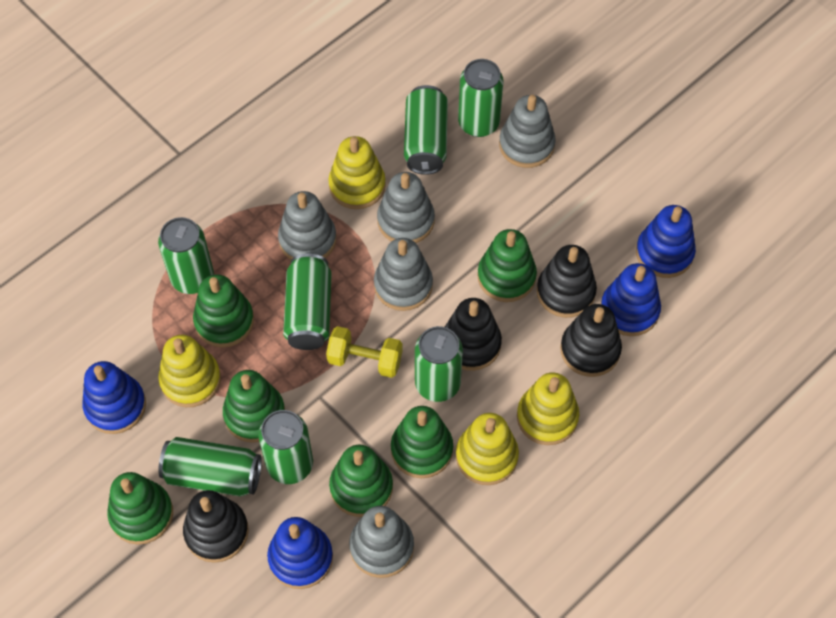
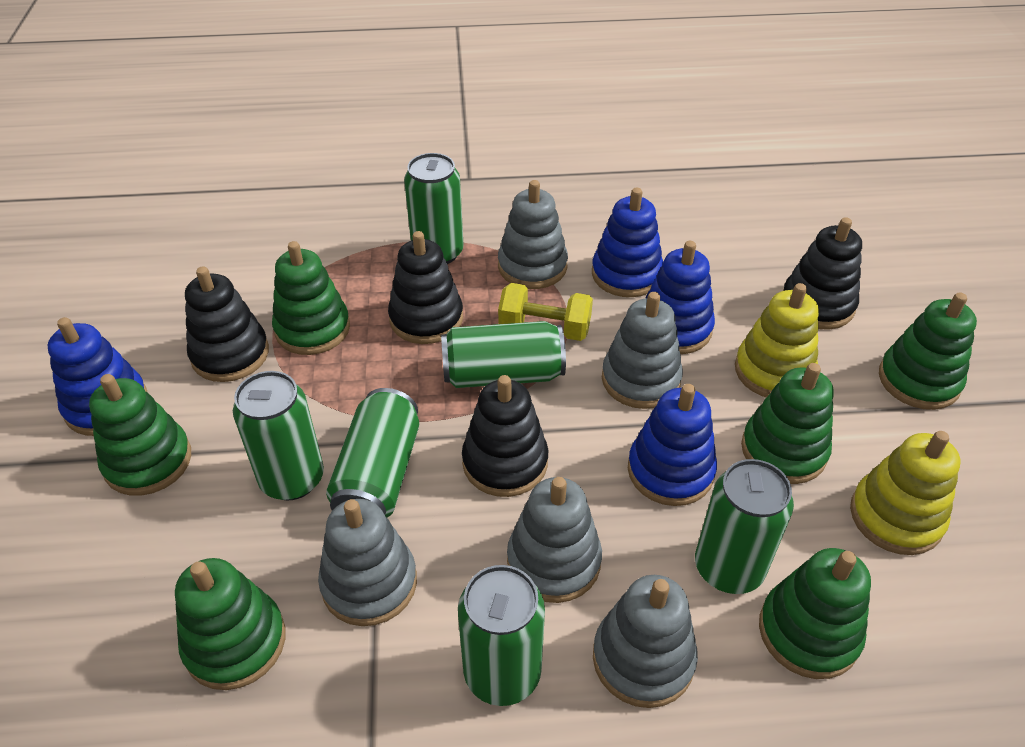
green can: [158,217,214,294] [158,437,262,497] [258,410,313,484] [283,254,332,350] [404,85,448,175] [415,326,463,402] [458,59,504,137] = 7 -> [233,371,324,500] [326,388,419,517] [404,153,464,264] [441,321,566,388] [458,565,545,706] [695,459,794,594] = 6
yellow stacking toy: [158,335,221,407] [329,136,386,209] [456,413,519,485] [517,373,579,445] = 4 -> [735,283,819,397] [850,431,960,555] = 2

